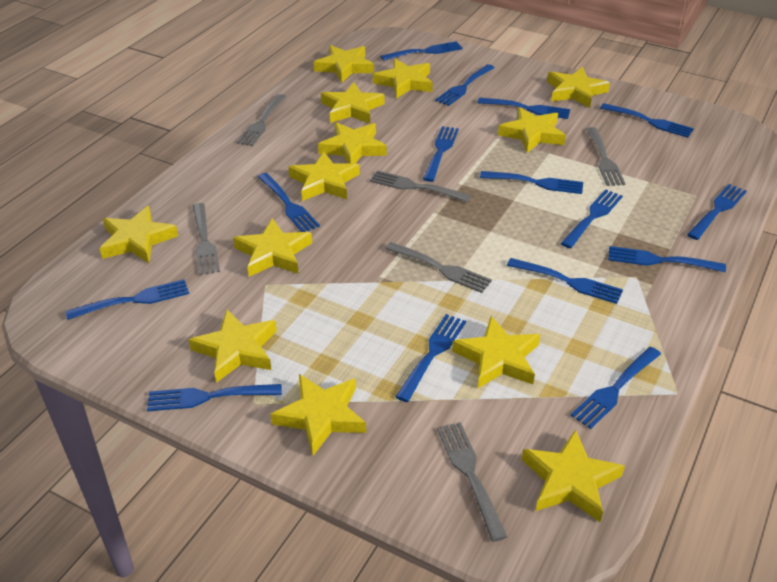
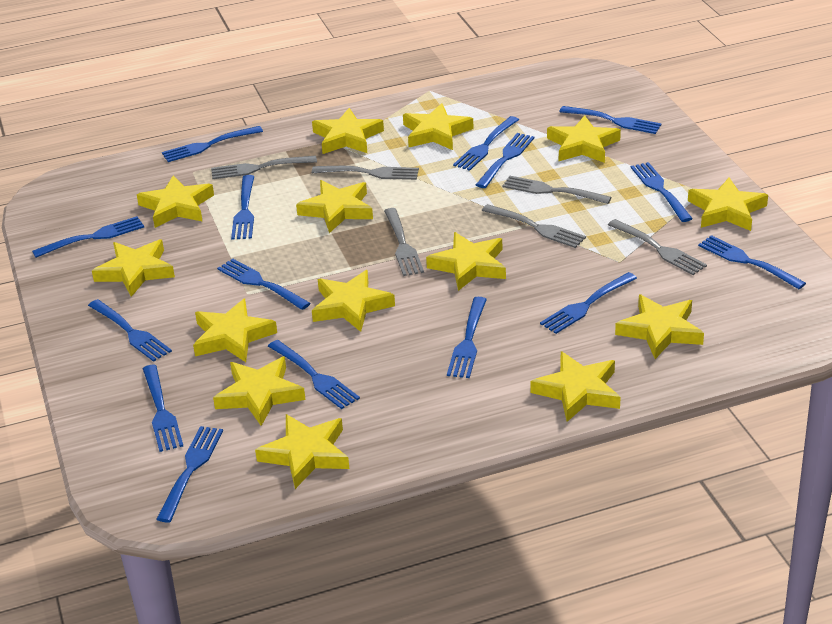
yellow star: [99,206,178,263] [189,310,277,383] [233,218,312,277] [270,374,366,456] [288,152,360,201] [314,45,374,83] [318,122,387,163] [321,83,384,124] [373,59,433,99] [452,316,540,388] [498,107,566,153] [522,430,625,522] [547,67,610,108] = 13 -> [92,239,175,297] [137,175,214,228] [193,298,277,362] [213,356,305,426] [255,414,349,489] [296,180,373,233] [312,108,384,154] [312,270,395,332] [403,103,474,150] [426,232,506,291] [531,351,621,422] [547,115,621,163] [615,294,704,359] [688,178,768,231] = 14

